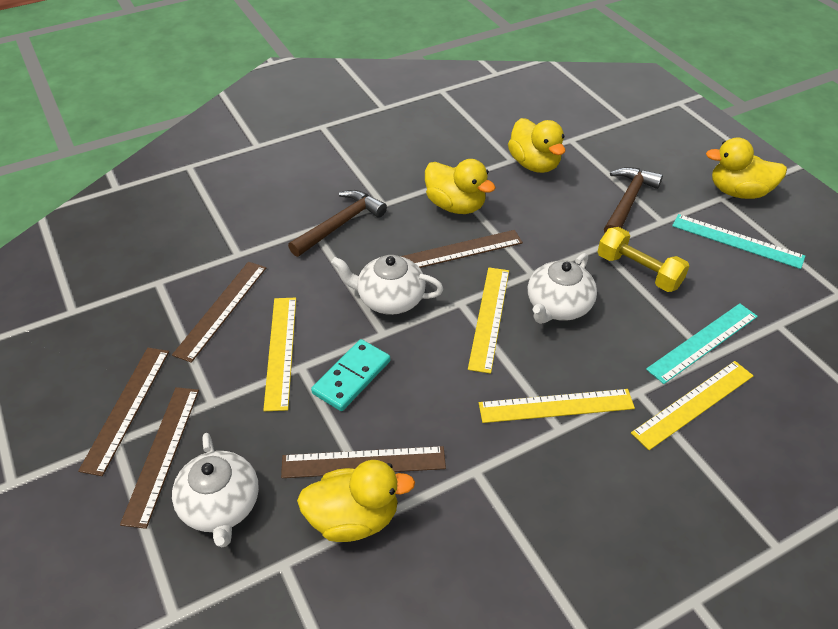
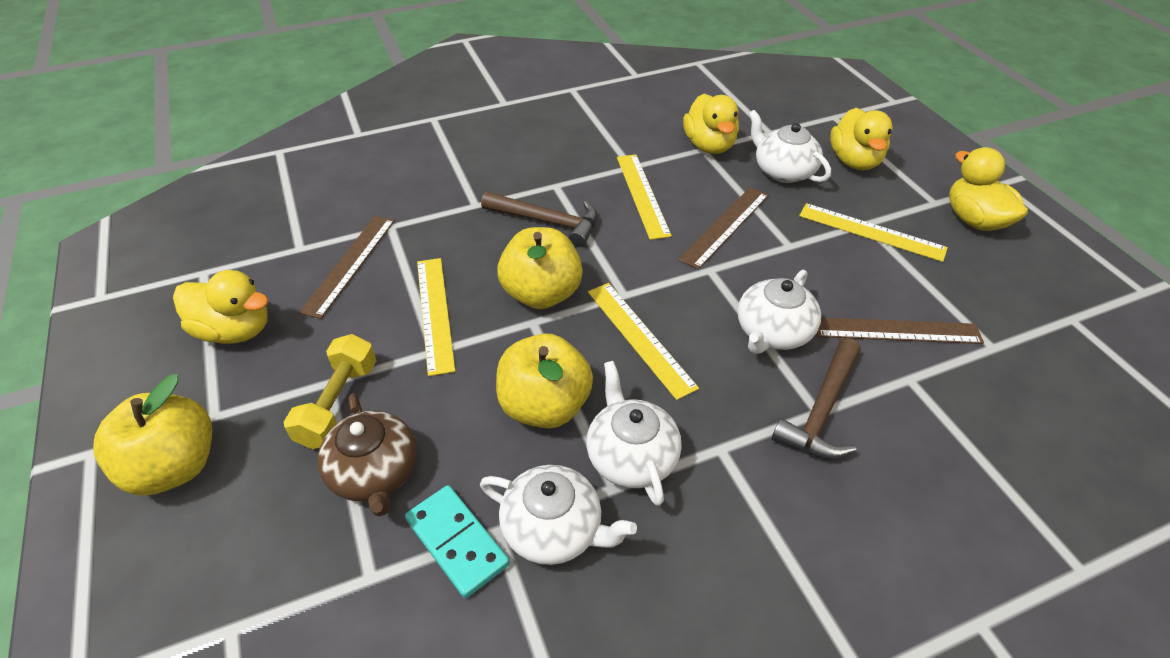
brown ruler: [78,348,169,476] [120,387,199,529] [172,262,266,363] [281,446,446,478] [400,230,523,268] = 5 -> [299,216,395,319] [679,187,769,270] [816,317,984,344] = 3
brown teapot: none = 0 -> [317,393,417,516] = 1
turquoise ruler: [646,303,758,384] [672,214,805,269] = 2 -> none = 0
white teapot: [172,433,259,547] [331,255,443,315] [528,253,597,324] = 3 -> [480,465,637,565] [586,361,682,506] [738,270,821,354] [749,110,831,183] = 4
yellow apple: none = 0 -> [93,374,212,496] [496,333,593,428] [497,227,583,309] = 3

